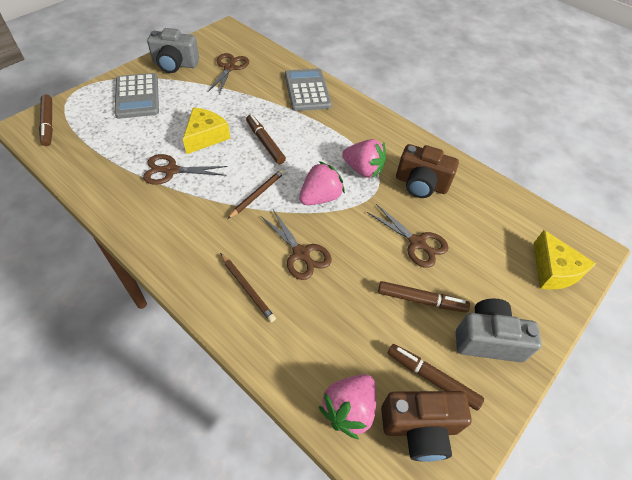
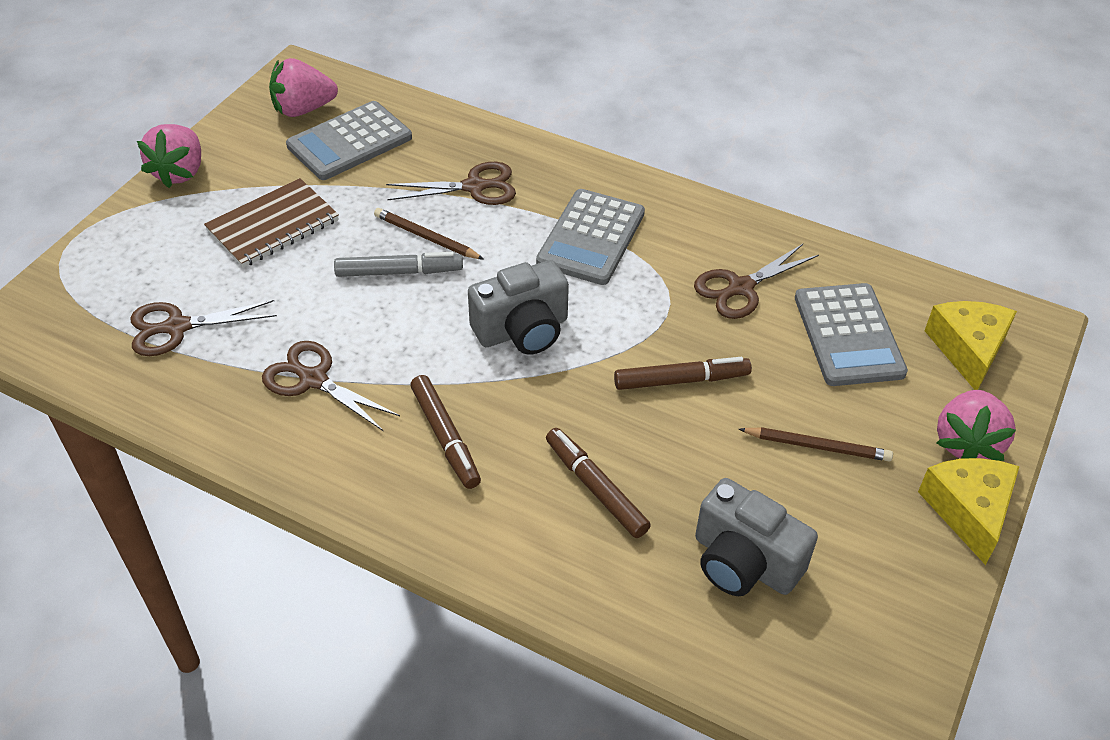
brown camera: [381,391,472,462] [396,144,459,198] = 2 -> none = 0
brown marker: [39,95,53,146] [246,115,286,164] [378,281,470,313] [388,344,484,411] = 4 -> [410,375,481,489] [546,428,651,538] [614,357,752,390] = 3
brown notebook: none = 0 -> [204,178,339,268] = 1
grey calculator: [114,73,159,119] [285,68,332,111] = 2 -> [286,101,412,180] [536,189,645,285] [795,283,908,386] = 3
grey marker: none = 0 -> [334,252,463,277] = 1

